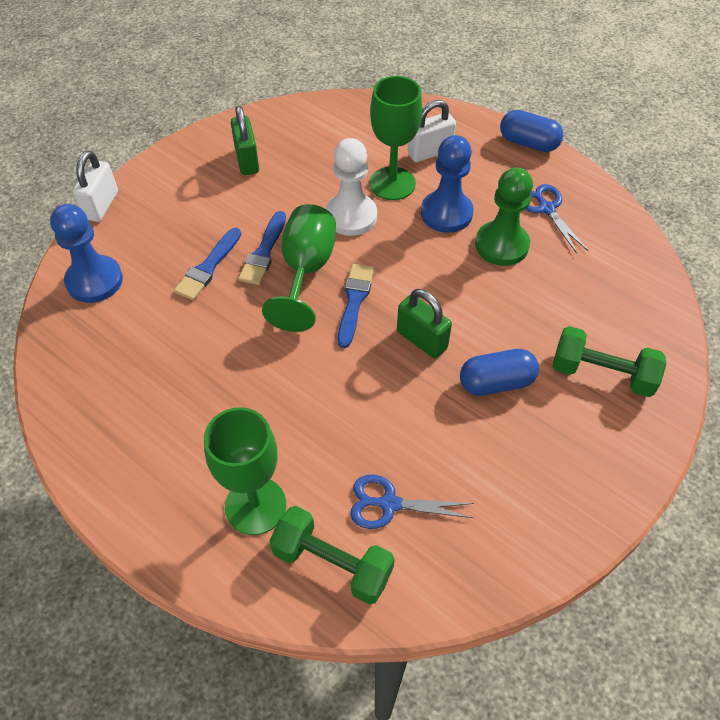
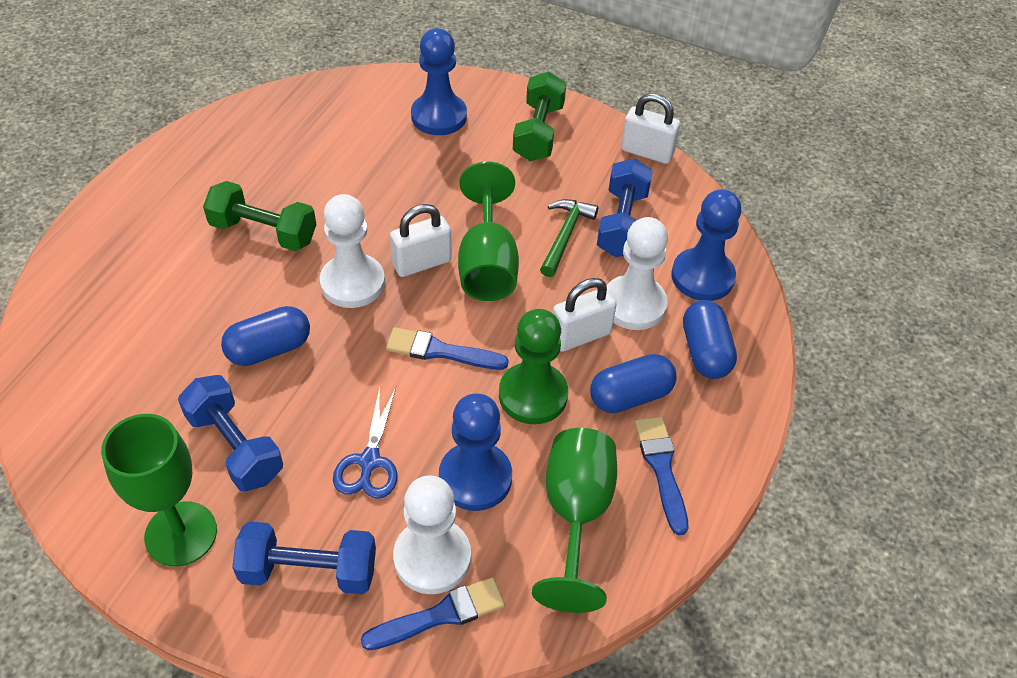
blue capsule: [460,349,539,396] [500,110,563,152] = 2 -> [221,306,310,366] [590,354,677,413] [683,300,737,379] = 3
blue dumbbell: none = 0 -> [178,375,283,491] [232,521,376,594] [597,158,653,257] = 3
blue pawn: [50,204,123,303] [421,135,474,233] = 2 -> [411,28,467,135] [439,393,512,511] [672,189,741,301] = 3
blue scissors: [350,475,474,529] [525,184,588,254] = 2 -> [333,387,397,499] = 1
green hammer: none = 0 -> [540,199,599,277] = 1
green padlock: [231,106,259,175] [397,289,452,358] = 2 -> none = 0
white padlock: [73,151,118,222] [408,100,456,162] = 2 -> [390,204,452,277] [553,278,617,352] [621,93,680,164] = 3
white pawn: [325,138,377,236] = 1 -> [320,194,385,308] [393,475,471,594] [607,217,668,330] = 3

